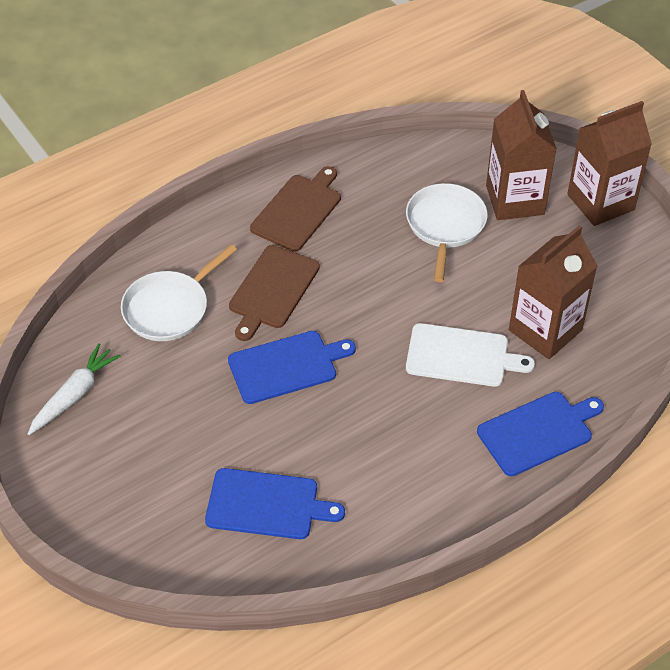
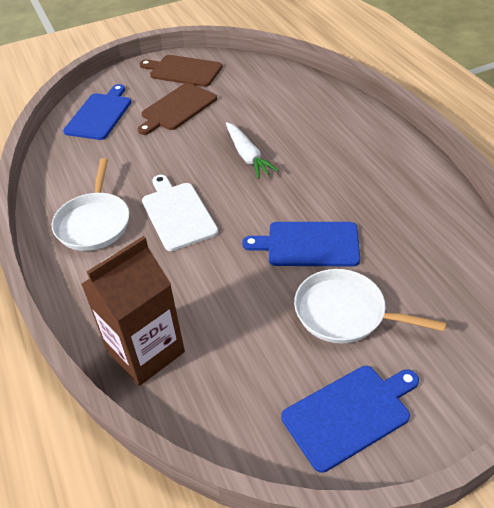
brown carton: [486,90,557,220] [509,225,597,359] [567,101,652,226] = 3 -> [81,236,185,386] = 1

